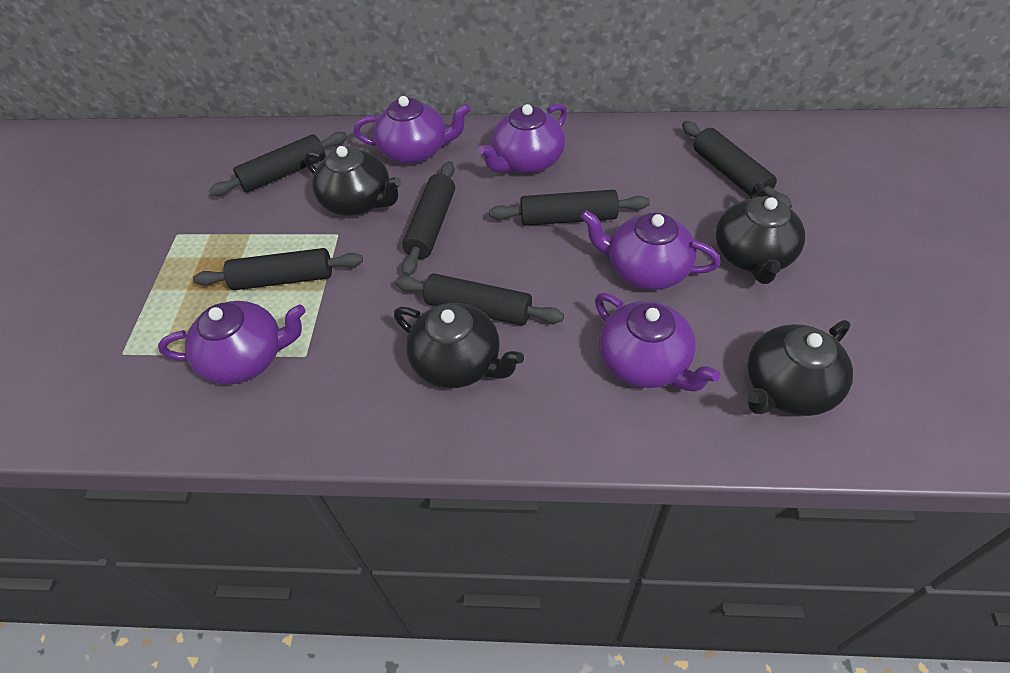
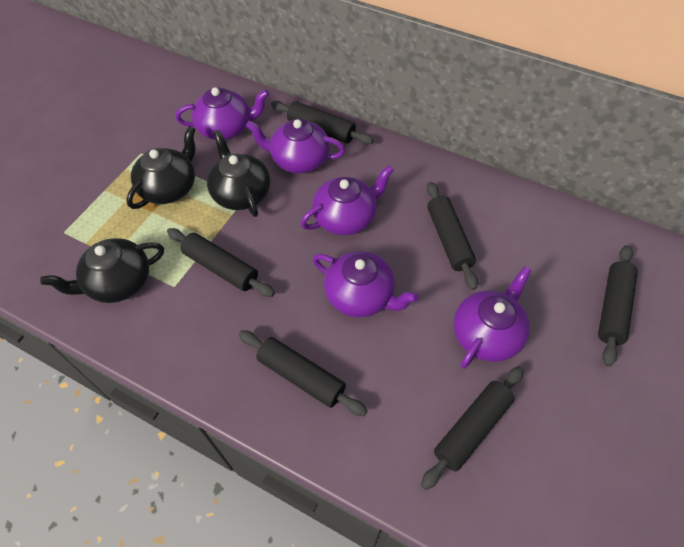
black teapot: [304,146,402,216] [394,303,524,388] [716,182,805,284] [747,320,853,416] = 4 -> [40,238,164,303] [127,126,196,209] [207,130,270,217] = 3

